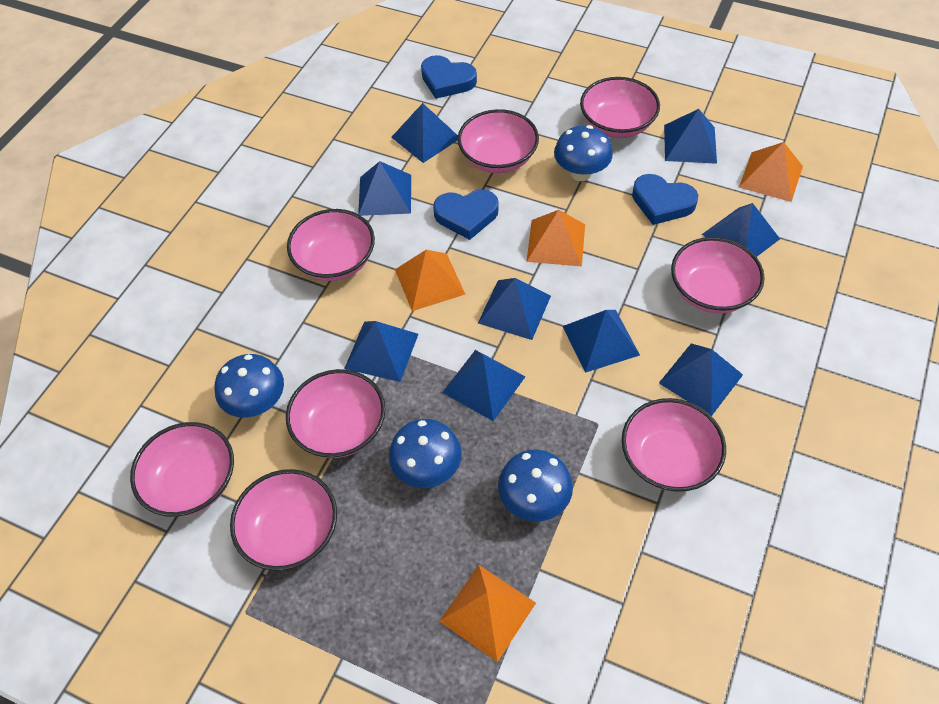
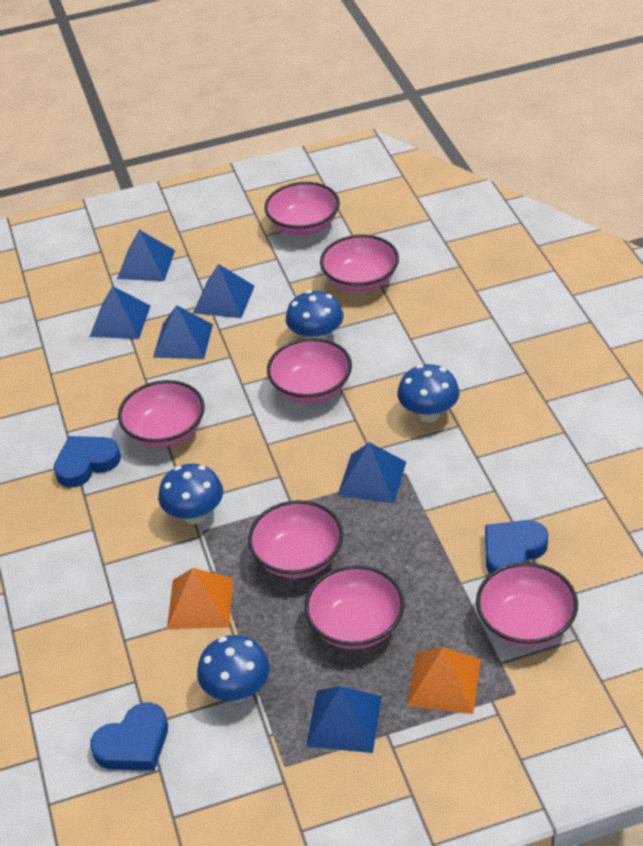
blue pyramid: [344,321,418,382] [358,161,411,216] [392,103,458,163] [442,350,525,421] [478,278,551,340] [563,310,640,373] [659,343,743,416] [664,109,717,164] [702,203,780,257] = 9 -> [90,286,150,339] [117,230,175,281] [153,305,213,359] [193,264,255,318] [306,686,382,753] [337,442,406,504] = 6
orange pyramid: [395,250,465,311] [439,565,536,662] [527,210,585,266] [739,142,803,202] = 4 -> [167,568,233,629] [407,647,481,714] = 2
pink bowl: [130,422,234,517] [230,469,337,571] [286,369,385,458] [287,209,375,281] [458,109,539,173] [580,77,660,138] [622,398,726,492] [671,237,765,313] = 8 -> [118,380,205,448] [248,500,343,578] [264,182,340,235] [267,338,352,403] [304,565,405,649] [320,235,399,292] [476,562,578,647] = 7

